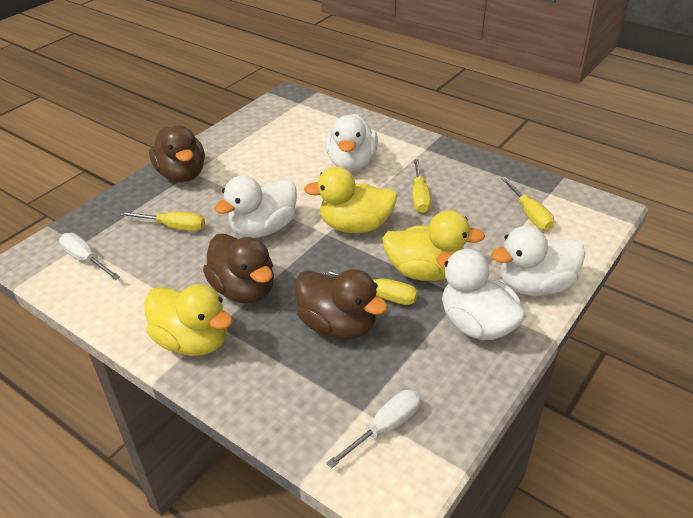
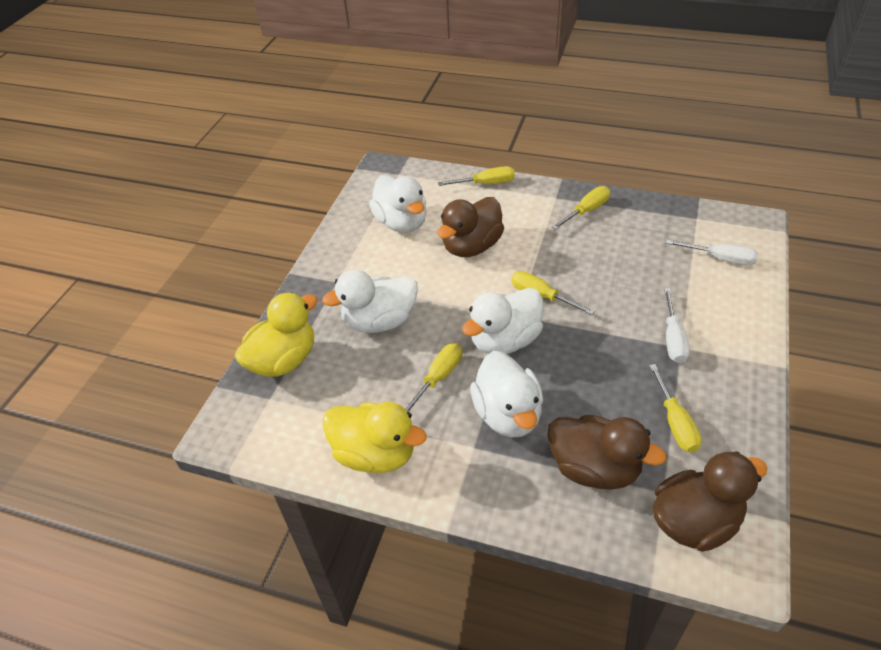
yellow duck: [145,284,233,356] [304,166,398,233] [382,210,485,281] = 3 -> [235,292,318,377] [322,402,427,473] = 2
yellow screwdriver: [120,211,205,231] [323,269,418,305] [413,160,431,213] [501,177,554,230] = 4 -> [404,343,462,412] [438,166,515,186] [511,271,595,315] [552,186,610,230] [649,364,702,453] = 5

